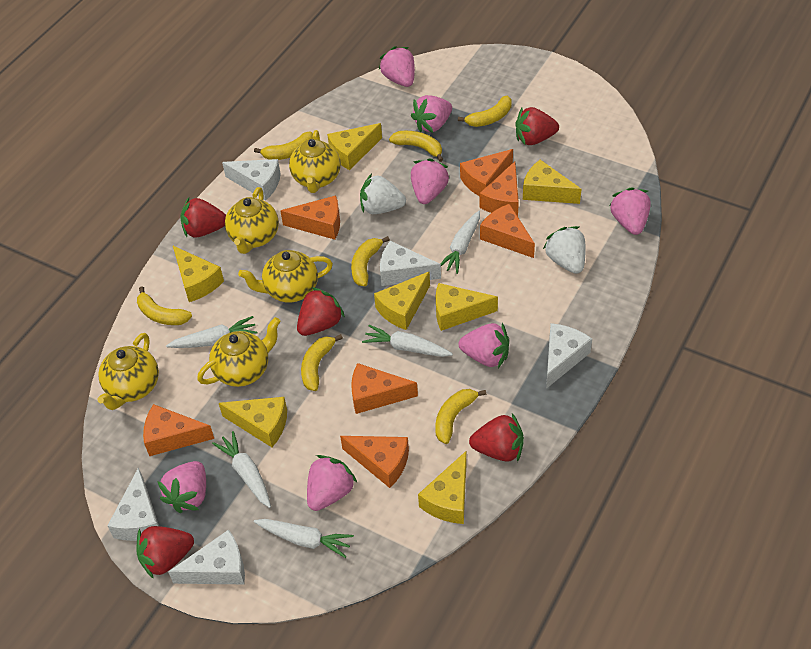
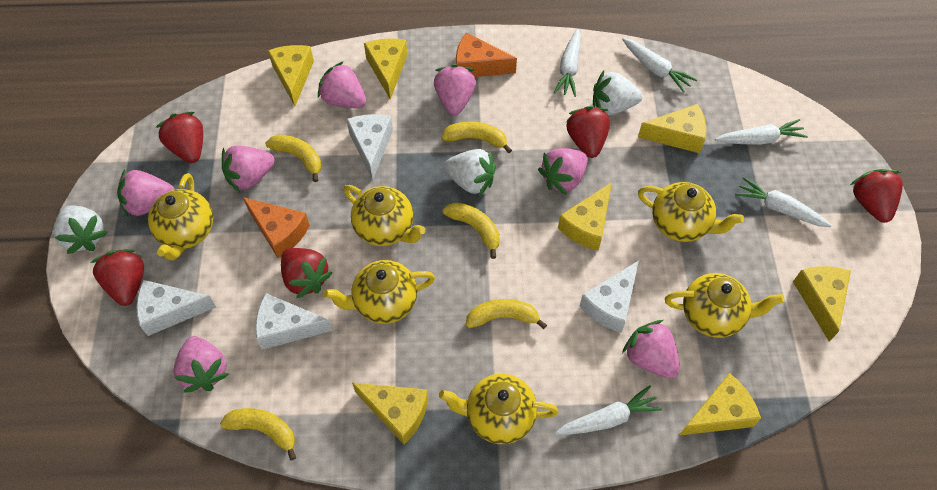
orange cheese: [143,404,214,456] [280,196,340,240] [340,436,409,488] [351,363,418,414] [460,149,513,196] [480,161,519,216] [480,204,535,258] = 7 -> [243,197,310,258] [456,32,517,77] = 2
white cheese: [107,467,159,541] [168,530,245,584] [222,159,281,201] [380,241,441,286] [546,323,592,389] = 5 -> [137,280,216,336] [255,293,333,350] [346,114,393,180] [580,260,639,333] = 4
white strawberry: [360,174,406,214] [543,226,586,274] = 2 -> [54,205,107,254] [444,149,496,196] [593,71,643,115] = 3
yellow banana: [137,286,192,325] [254,131,313,160] [301,334,343,391] [351,236,390,286] [389,131,443,162] [435,389,486,444] [458,96,512,127] = 7 -> [220,408,296,460] [265,135,322,182] [441,122,512,153] [442,202,500,259] [466,299,547,329] = 5
yellow teapot: [97,333,159,410] [197,317,280,387] [225,187,279,254] [238,250,333,302] [289,130,341,193] = 5 -> [148,173,213,260] [324,260,435,324] [343,185,426,246] [439,374,559,444] [638,182,744,242] [665,273,784,338] = 6

